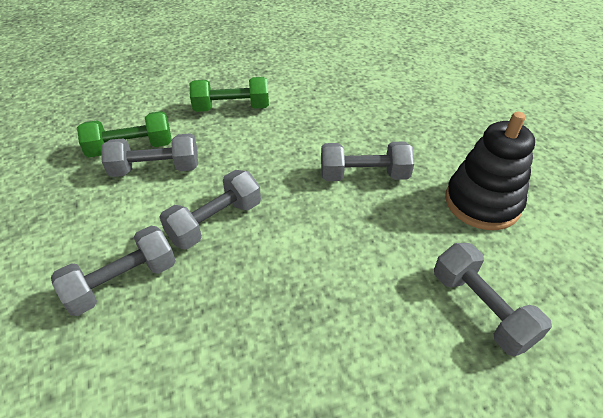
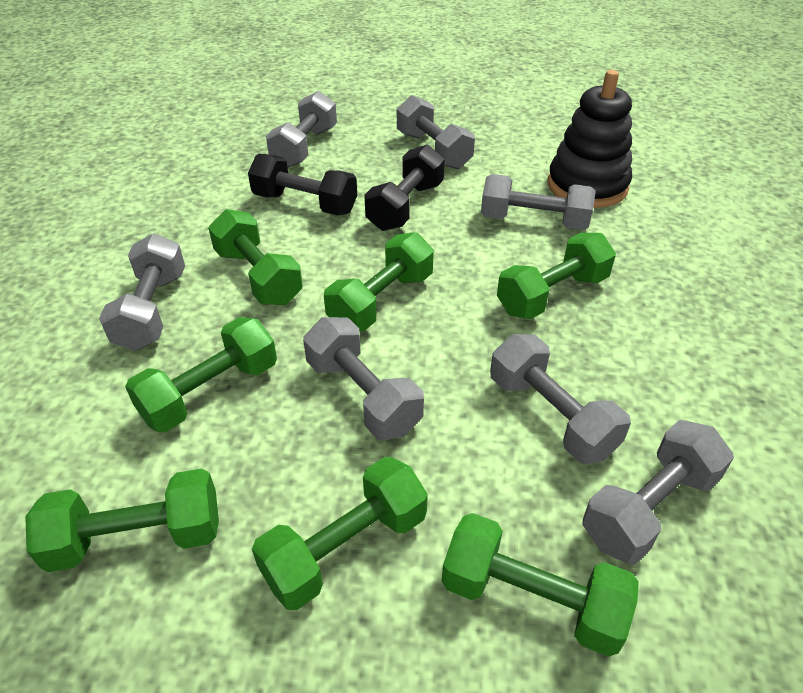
black dumbbell: none = 0 -> [248,154,357,215] [364,144,445,231] = 2
green dumbbell: [77,111,172,157] [190,77,269,112] = 2 -> [25,469,219,572] [125,317,277,432] [208,209,303,305] [252,457,428,610] [324,232,434,332] [442,513,639,656] [497,233,616,319] = 7
grey dumbbell: [51,226,176,316] [101,133,198,177] [159,170,261,249] [321,141,414,181] [434,243,552,357] = 5 -> [99,234,185,351] [266,91,337,168] [303,317,424,440] [397,95,475,169] [481,174,596,230] [490,334,631,464] [582,420,734,564] = 7

